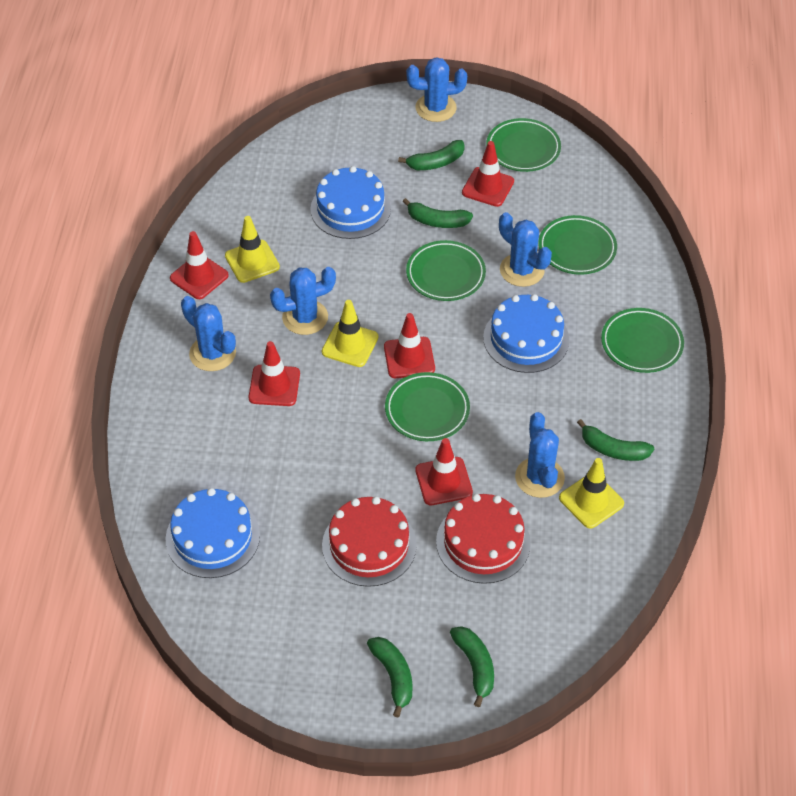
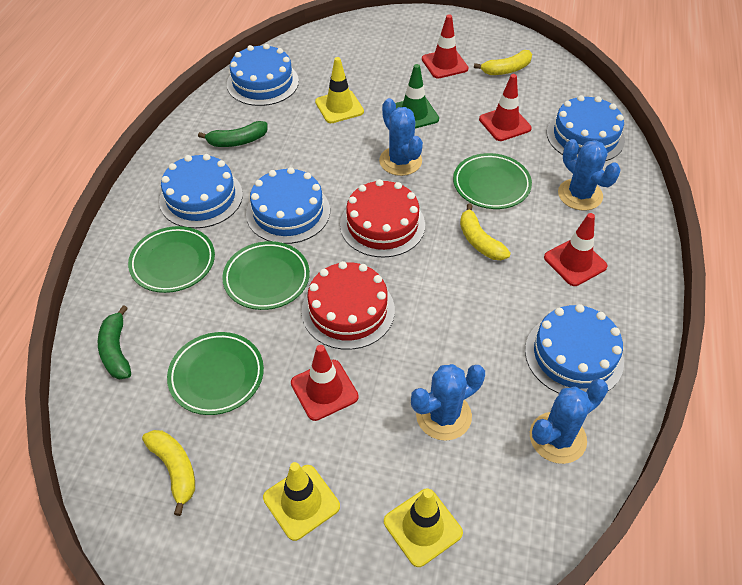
blue cactus: [181,296,236,371] [270,267,336,335] [406,57,467,122] [499,212,552,287] [515,412,565,498] = 5 -> [379,98,423,176] [411,364,485,441] [530,379,608,464] [558,139,621,211] = 4
blue cake: [166,488,260,578] [310,166,391,239] [483,294,569,373] = 3 -> [159,154,243,228] [227,44,299,106] [246,167,330,244] [525,304,624,394] [547,95,625,161] = 5
green banana: [367,637,412,717] [398,140,465,170] [402,198,473,228] [450,626,494,707] [577,419,654,461] = 5 -> [98,305,131,379] [198,121,267,147] = 2
green plate: [385,372,470,441] [406,240,486,301] [486,118,561,172] [538,215,617,275] [601,308,684,373] = 5 -> [128,226,215,293] [167,332,264,415] [222,241,310,310] [453,153,532,209] = 4
green traffic cone: none = 0 -> [395,64,439,128] = 1
red traffic cone: [170,231,229,299] [248,341,300,406] [384,313,435,378] [415,438,473,505] [462,141,514,207] = 5 -> [291,345,359,421] [422,14,469,79] [479,74,532,141] [544,213,607,286] = 4
yellow banana: none = 0 -> [142,430,195,516] [460,203,511,260] [474,50,532,75] = 3

